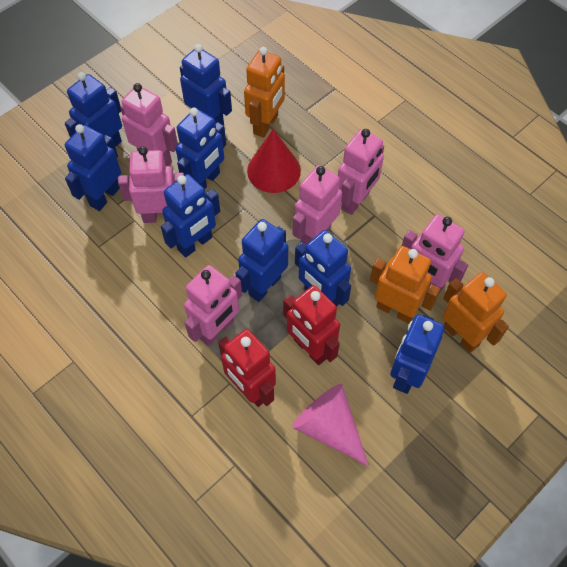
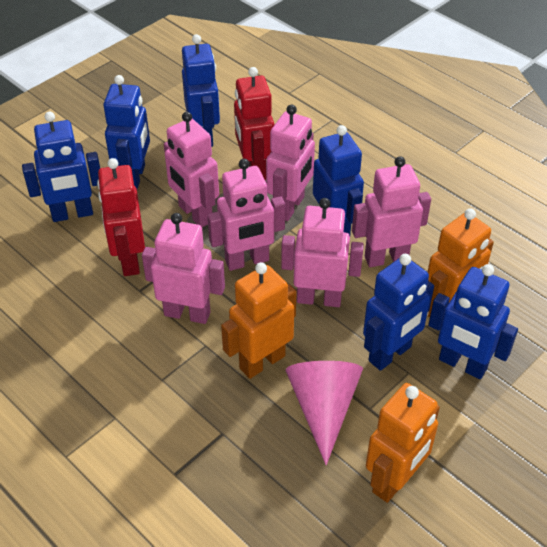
blue robot: [65,72,122,147] [65,124,121,211] [161,174,220,258] [176,108,226,189] [180,44,232,125] [235,219,288,302] [295,230,351,307] [390,314,445,394] = 8 -> [22,111,100,222] [103,75,150,189] [182,34,220,147] [313,125,364,236] [363,254,434,371] [428,264,518,379] = 6
red cone: [247,129,301,193] = 1 -> none = 0

